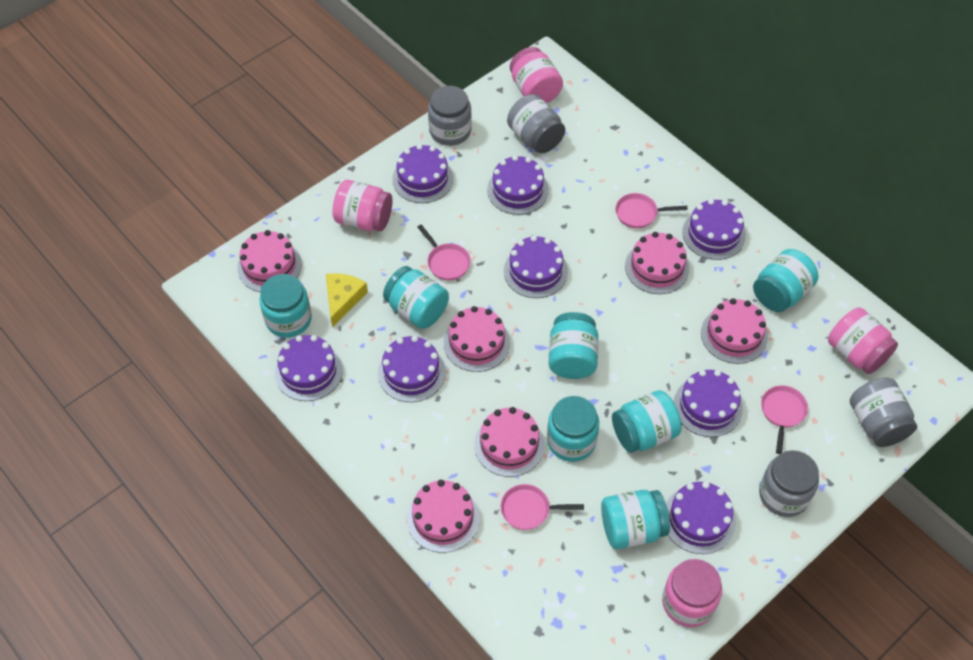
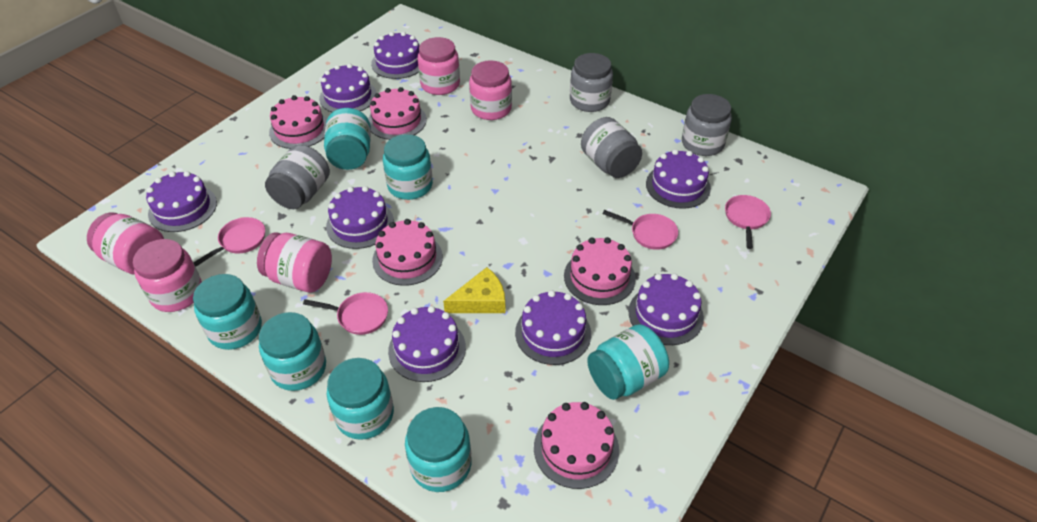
pink cake: [237,230,302,292] [407,480,480,553] [444,306,510,372] [474,407,544,477] [625,232,689,294] [701,298,768,364] = 6 -> [269,95,327,149] [368,87,427,140] [372,219,443,286] [534,402,619,489] [564,237,636,305] = 5
pink jar: [332,180,392,231] [510,47,563,103] [662,559,722,627] [828,308,898,374] = 4 -> [87,212,164,275] [133,239,202,312] [257,233,332,292] [417,37,460,95] [469,60,512,120] = 5

